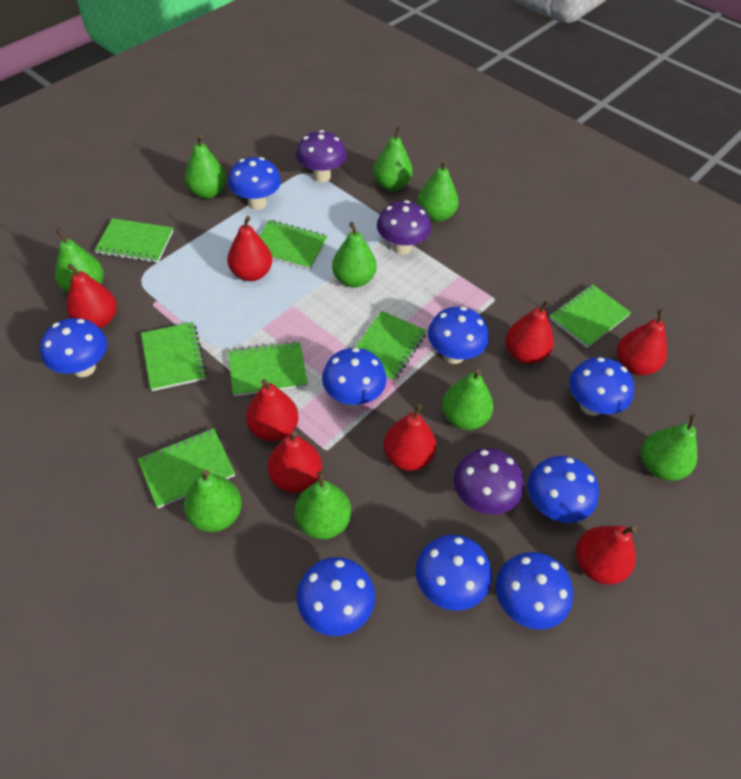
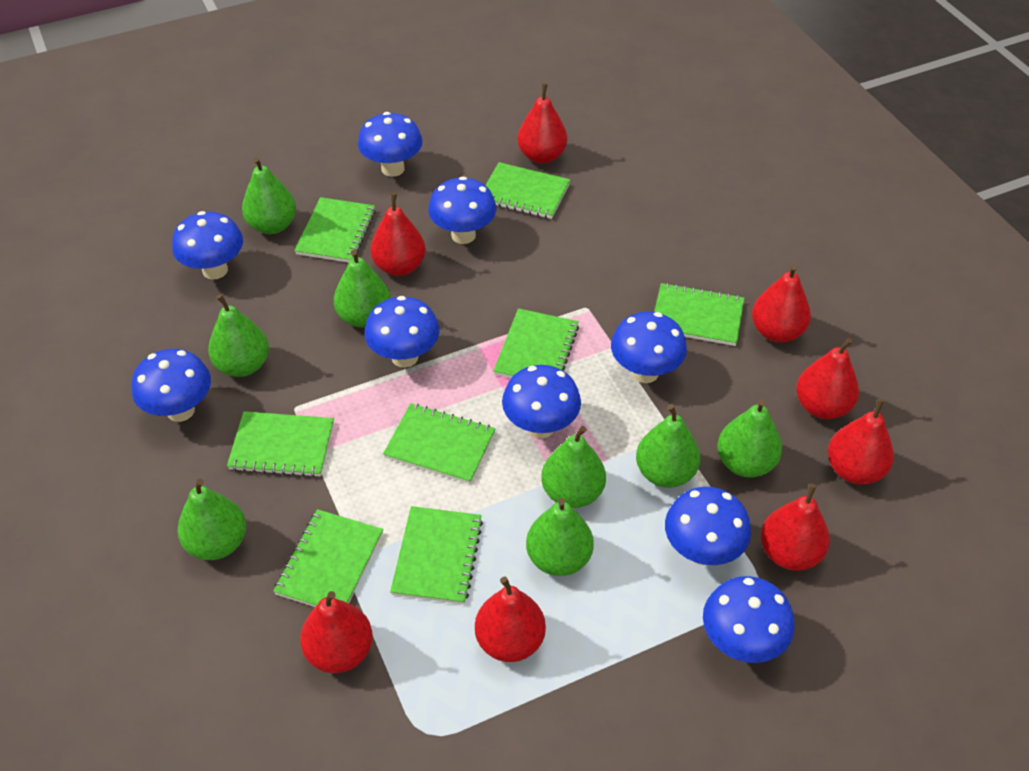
green notebook: [94,218,173,263] [138,428,235,508] [141,322,207,391] [228,341,308,396] [259,220,328,270] [355,311,427,382] [549,284,631,348] = 7 -> [227,411,334,477] [273,509,383,607] [294,197,376,263] [383,403,496,484] [390,506,483,604] [485,162,571,219] [493,308,579,378] [654,283,744,346] = 8
green pear: [55,229,104,293] [184,470,242,532] [185,134,226,199] [295,471,351,539] [332,222,377,287] [373,126,413,191] [417,159,459,222] [442,369,493,430] [641,414,697,481] = 9 -> [177,478,246,560] [208,294,269,377] [242,157,296,234] [334,250,391,328] [526,498,594,576] [541,426,606,508] [636,404,700,488] [718,399,782,477] = 8
purple mushroom: [296,130,347,182] [377,200,431,255] [454,448,524,514] = 3 -> none = 0

